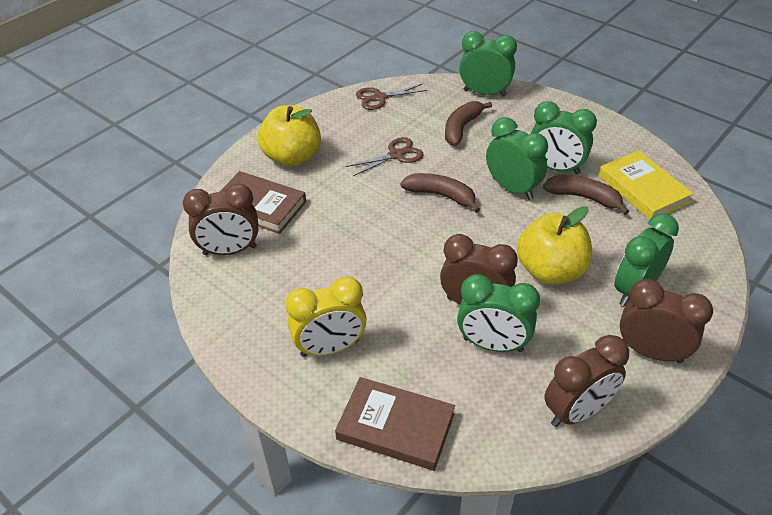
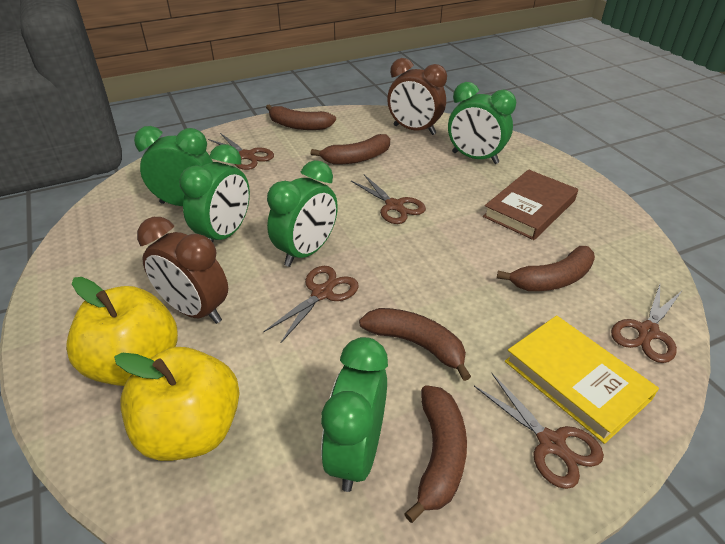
brown banana: [401,173,480,213] [445,101,492,146] [543,175,629,215] = 3 -> [266,104,336,130] [310,134,390,165] [359,308,471,381] [404,385,467,523] [497,246,595,291] = 5
brown book: [220,171,306,234] [335,377,455,471] = 2 -> [483,169,578,240] = 1
brown clock: [183,183,259,255] [440,234,518,305] [544,335,629,427] [620,279,713,363] = 4 -> [137,217,228,324] [387,58,447,135] = 2
brown scissors: [346,137,423,176] [356,84,428,110] = 2 -> [208,133,274,170] [263,266,359,343] [351,175,426,224] [474,373,604,489] [611,284,682,363] = 5
yellow clock: [285,276,367,357] = 1 -> none = 0

